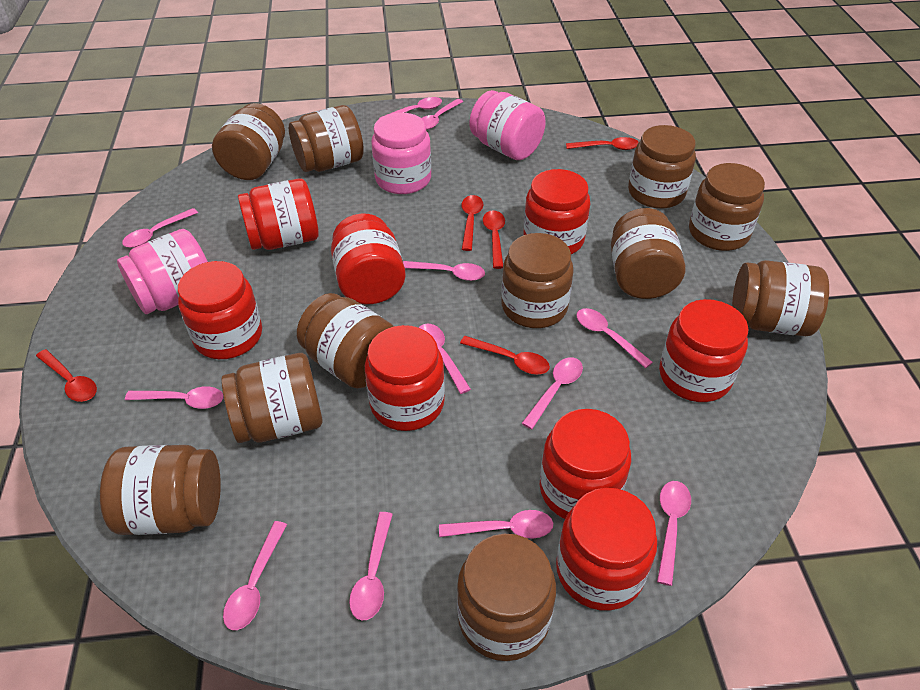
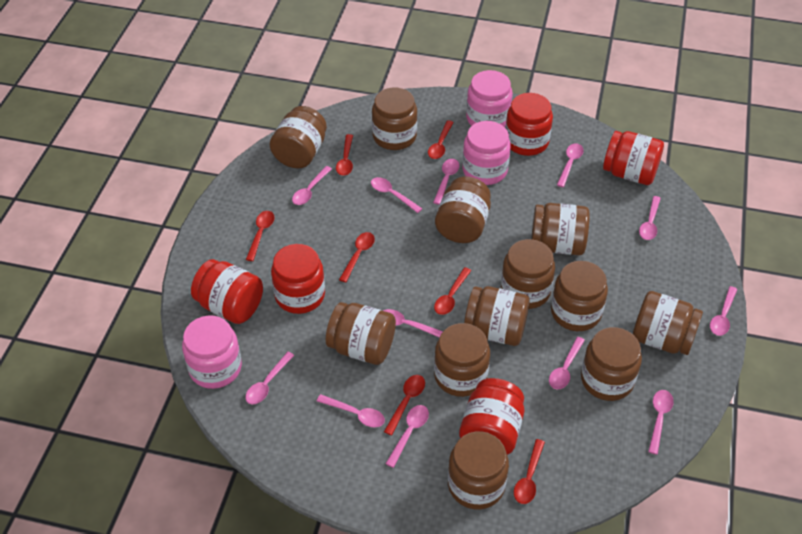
brown jar: [100,445,221,535] [212,103,285,180] [221,353,322,443] [289,105,364,172] [297,293,394,389] [457,534,556,661] [501,233,574,328] [611,208,685,299] [628,125,696,209] [689,163,765,251] [732,260,829,336] = 11 -> [269,106,327,168] [326,302,396,365] [372,88,417,150] [434,323,490,397] [435,177,491,243] [448,431,509,510] [464,286,530,346] [501,239,555,309] [531,203,590,255] [551,261,608,331] [581,327,642,401] [633,291,703,355] = 12
red jar: [178,261,262,359] [238,178,319,250] [331,213,406,304] [365,325,445,431] [524,169,590,254] [540,409,631,519] [556,488,657,611] [659,299,749,402] = 8 -> [191,259,263,324] [271,244,325,314] [459,378,524,455] [506,93,553,156] [603,131,664,185] = 5
red spoon: [36,349,97,402] [460,336,550,375] [461,195,483,251] [483,210,505,269] [566,137,639,150] = 5 -> [246,211,274,261] [336,134,353,176] [339,232,375,282] [384,375,425,435] [428,120,454,159] [434,267,471,315] [514,439,545,504] = 7

